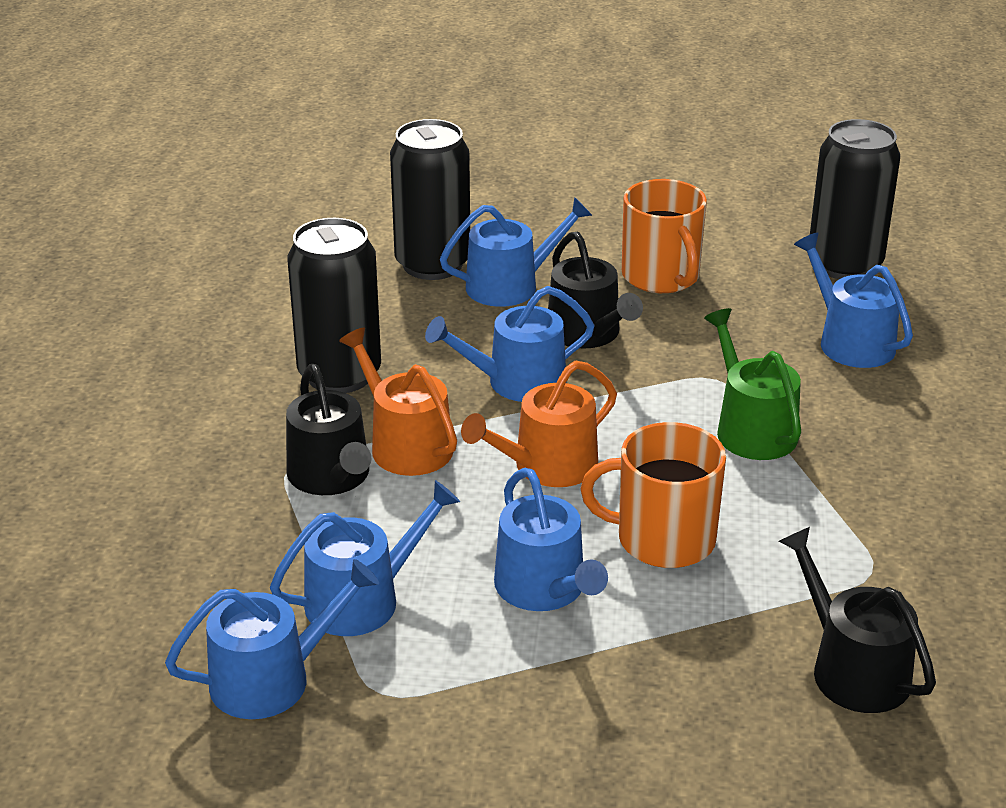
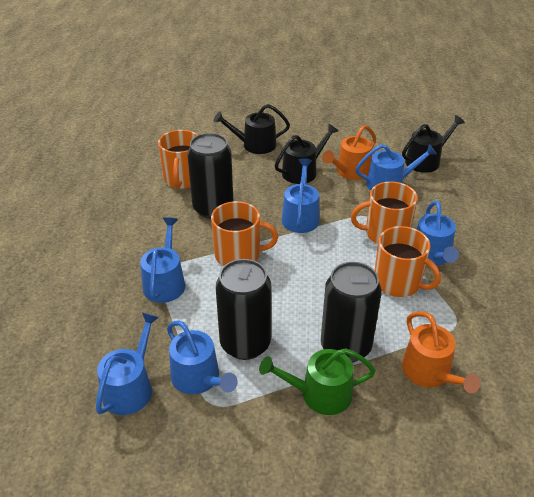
orange mug: [581,422,726,568] [622,179,707,293] = 2 -> [158,130,198,189] [211,201,278,266] [351,182,418,244] [375,226,441,297] = 4

